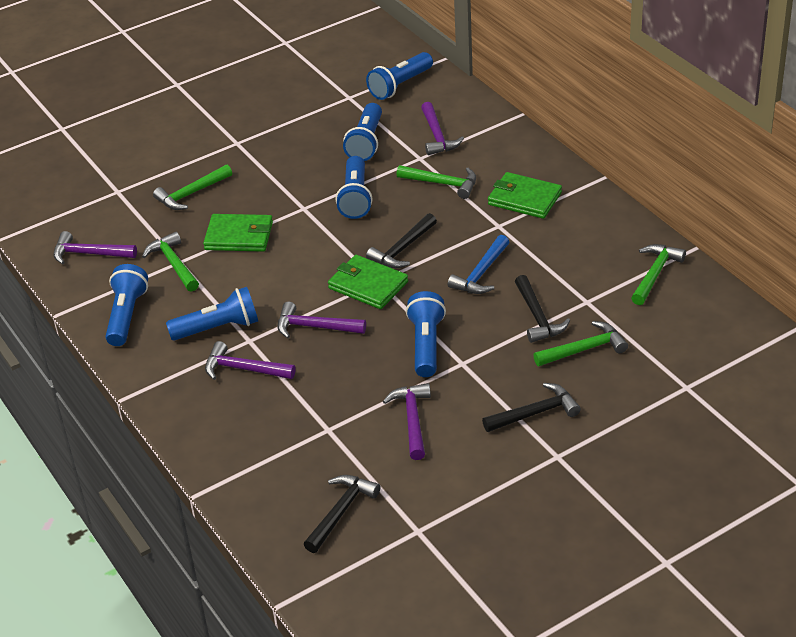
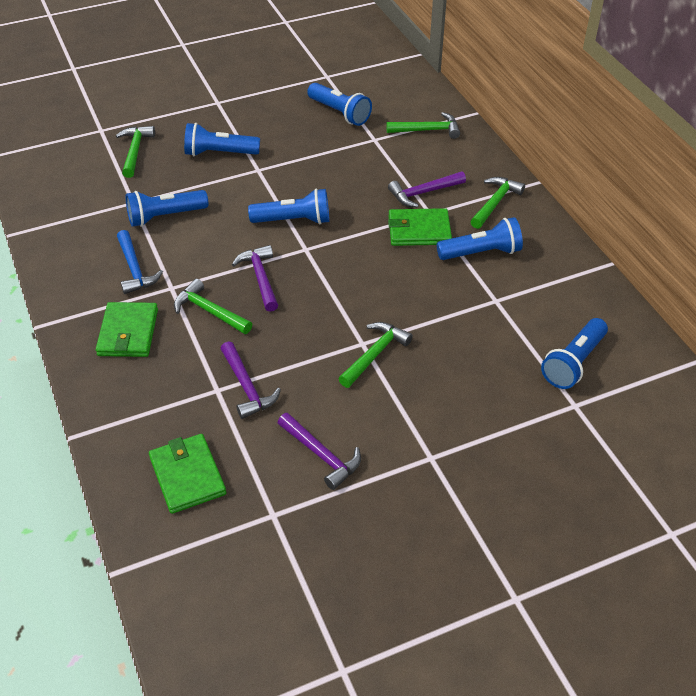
black hammer: [304,475,380,553] [366,213,437,268] [482,383,581,432] [515,275,570,343] = 4 -> none = 0
purple hammer: [53,231,137,265] [205,341,296,380] [277,302,366,338] [383,383,431,460] [421,102,464,155] = 5 -> [221,341,281,419] [232,245,278,312] [278,413,361,490] [388,171,466,207] = 4

